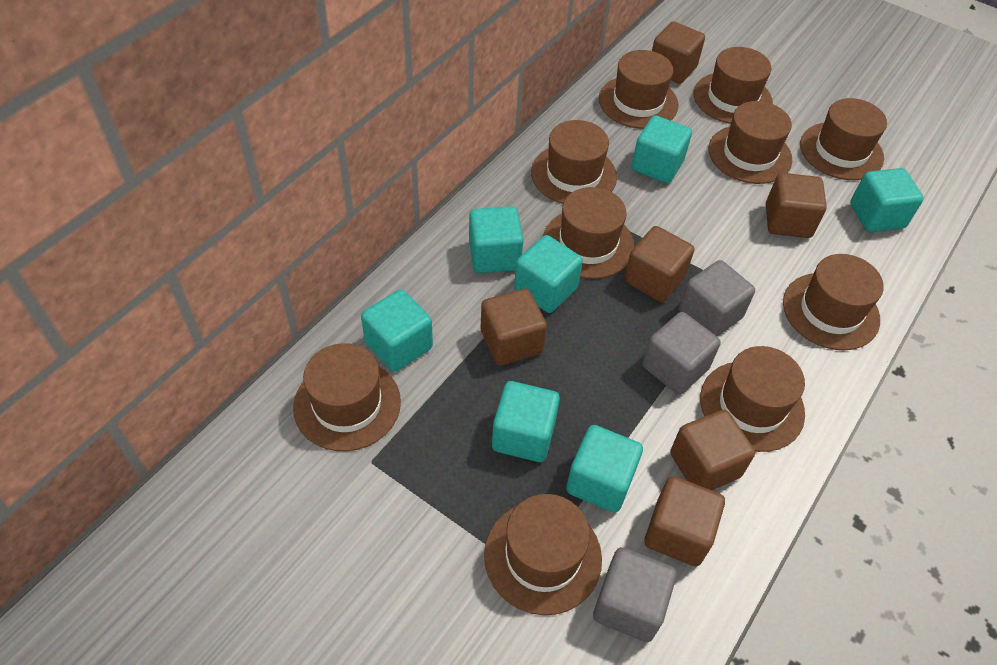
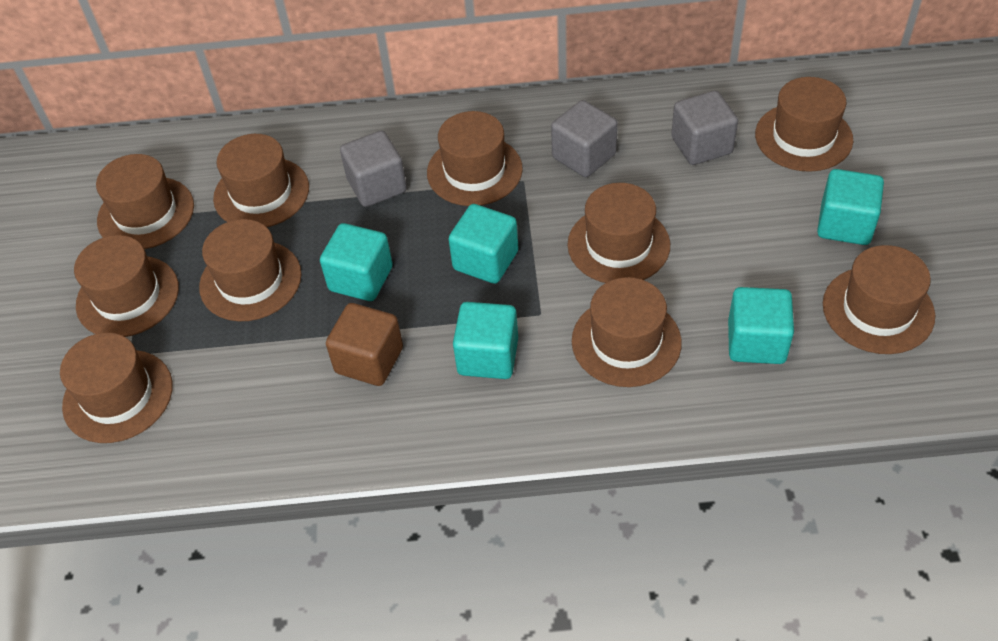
brown cube: [481,289,547,366] [624,226,695,302] [644,476,725,566] [652,21,705,84] [670,410,755,490] [766,173,827,238] = 6 -> [326,303,403,386] = 1
turquoise cube: [361,289,433,372] [469,206,523,273] [492,381,560,462] [514,235,583,313] [566,425,643,513] [631,116,692,184] [850,168,924,232] = 7 -> [320,223,393,301] [449,204,518,284] [453,302,518,379] [728,287,794,364] [817,169,884,245] = 5

